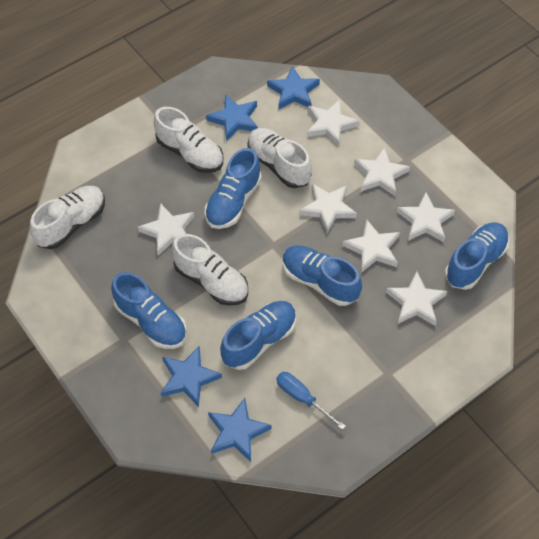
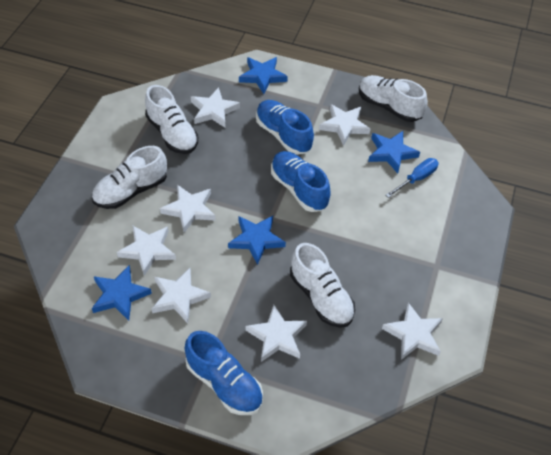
blue shoe: [111,272,187,349] [205,148,262,229] [220,301,296,370] [282,245,362,306] [445,223,509,290] = 5 -> [185,331,263,415] [256,100,314,155] [271,151,331,212] = 3

